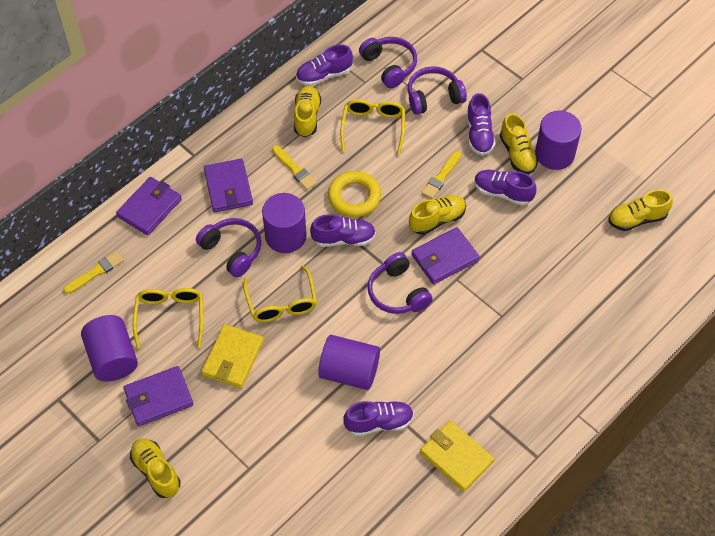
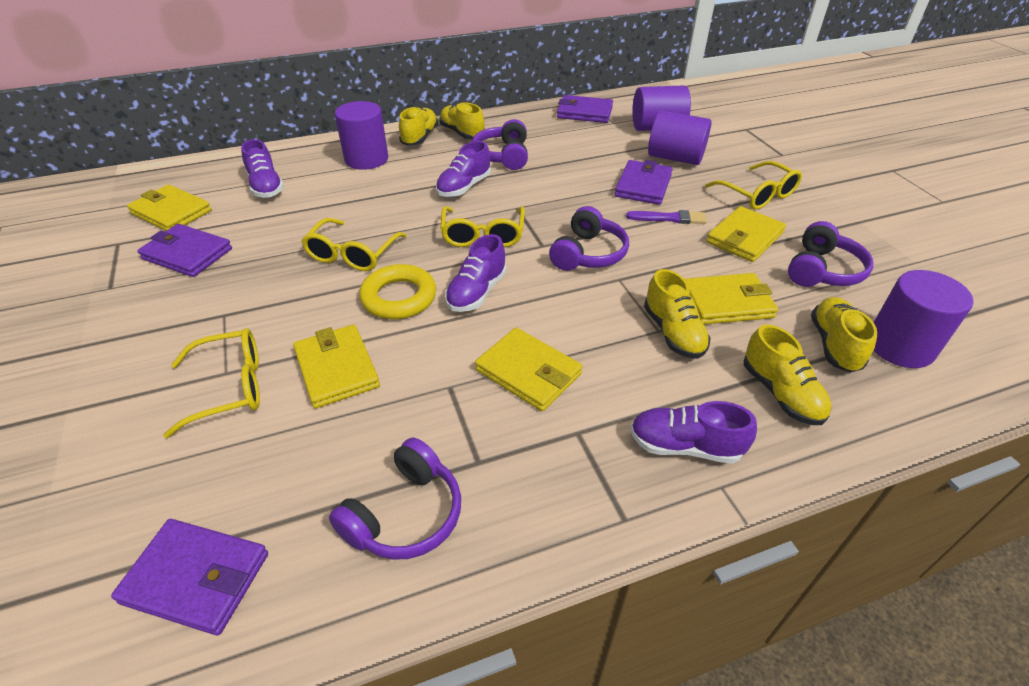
purple brush: none = 0 -> [626,210,707,224] = 1
purple shoe: [296,44,353,86] [310,214,376,247] [343,401,414,436] [466,93,496,156] [474,170,537,205] = 5 -> [241,139,284,198] [436,141,491,197] [445,234,507,312] [630,401,757,464] = 4
yellow brush: [63,251,124,294] [272,145,317,190] [421,151,461,199] = 3 -> none = 0
yellow glasses: [133,288,203,349] [243,265,317,322] [340,99,405,155] = 3 -> [163,328,260,438] [301,218,407,271] [440,206,525,247] [705,161,802,210] = 4
yellow wallet: [201,324,264,388] [420,420,494,492] = 2 -> [127,184,212,231] [293,324,380,408] [475,328,583,411] [685,273,778,324] [706,206,786,262] = 5

